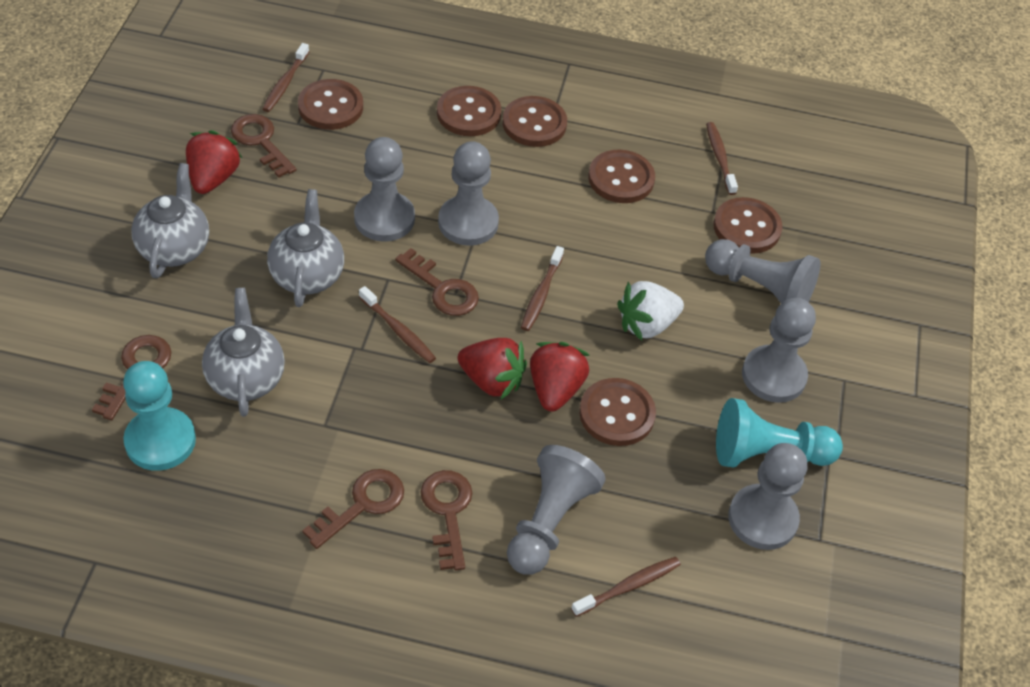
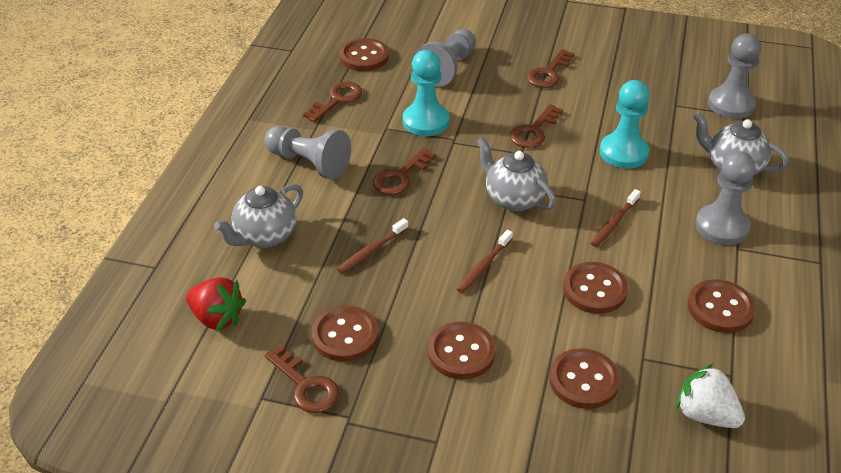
brown toothbrush: [262,43,309,112] [359,286,436,363] [521,246,564,331] [571,557,681,617] [706,122,738,195] = 5 -> [337,218,408,274] [457,230,513,293] [591,189,641,247] = 3
grey pawn: [354,137,415,242] [438,141,499,246] [507,445,606,575] [705,239,820,303] [728,443,808,550] [742,298,816,403] = 6 -> [264,126,351,180] [415,29,476,87] [695,151,756,245] [708,34,761,119] = 4
red strawberry: [186,130,242,194] [457,338,527,400] [530,342,590,411] = 3 -> [186,277,246,332] = 1

